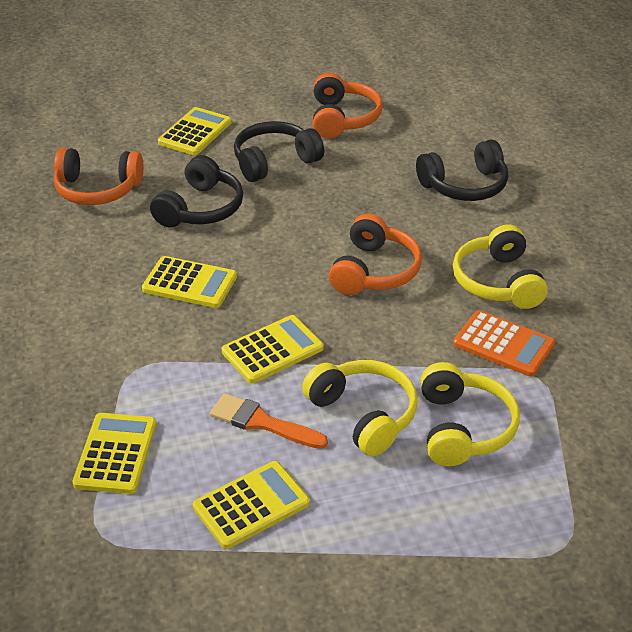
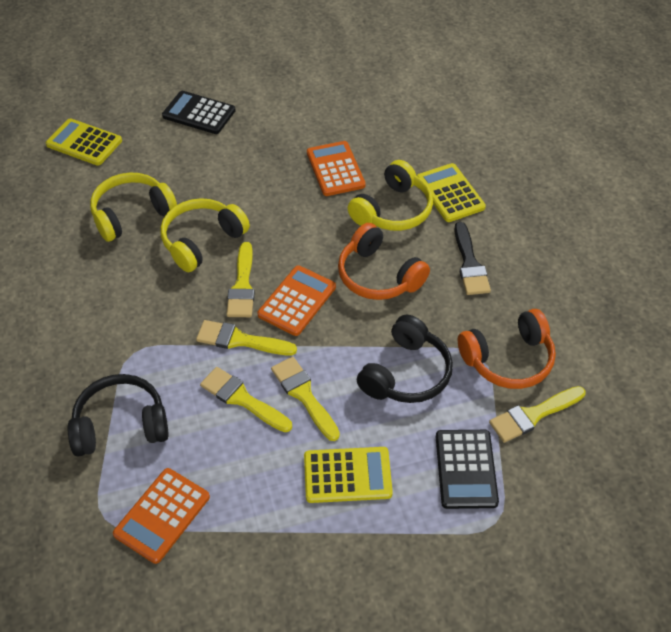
black brush: none = 0 -> [454,222,491,295] = 1
black calculator: none = 0 -> [162,91,236,134] [436,430,499,509] = 2
black headphones: [150,155,243,228] [234,121,324,182] [416,139,508,201] = 3 -> [68,374,169,457] [357,315,453,403] = 2
orange brush: [210,393,328,449] = 1 -> none = 0
orange calculator: [453,310,555,377] = 1 -> [113,468,210,564] [257,265,336,336] [307,141,366,196] = 3
orange headphones: [54,148,143,205] [313,73,383,138] [329,213,422,295] = 3 -> [338,223,430,300] [458,309,556,389] = 2
yellow brush: none = 0 -> [196,320,297,355] [200,367,292,432] [226,242,255,317] [271,357,340,441] [489,386,586,443] = 5
yellow calculator: [72,413,156,494] [142,256,237,308] [158,107,232,155] [193,461,310,549] [222,315,324,383] = 5 -> [46,118,122,166] [304,447,393,503] [417,163,486,222] = 3

